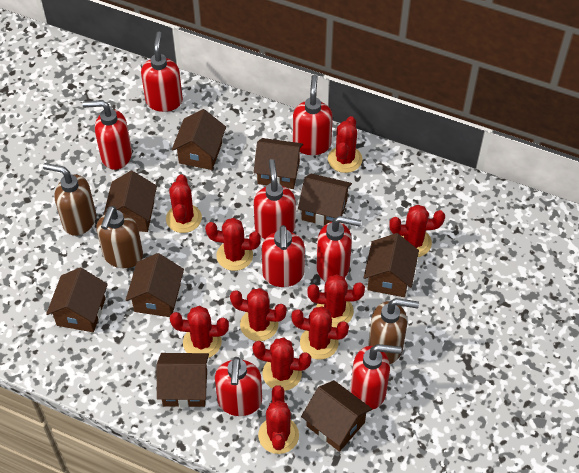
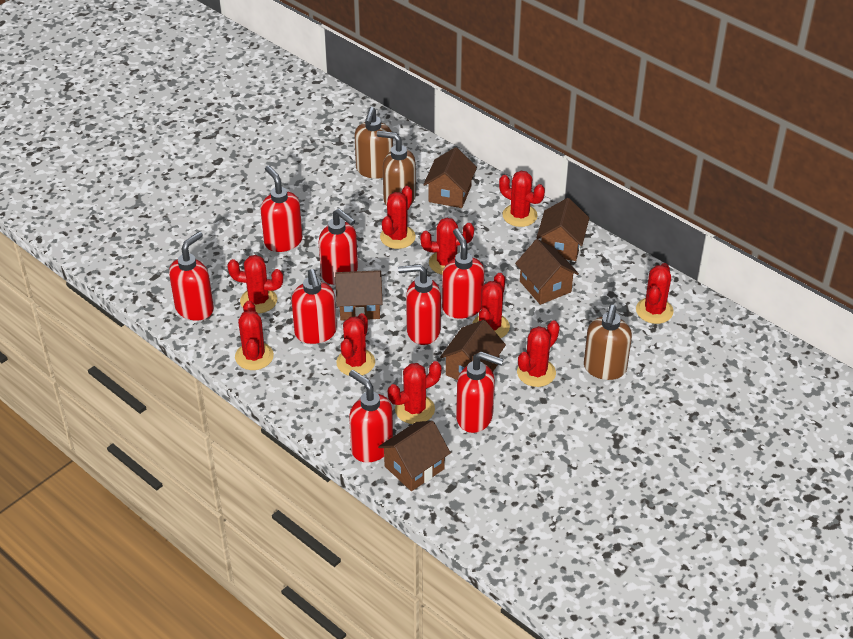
brown house: [46,267,108,332] [104,171,157,232] [126,253,184,317] [156,353,209,408] [172,109,226,170] [253,138,303,189] [298,173,352,226] [301,380,372,452] [363,233,419,297] = 9 -> [335,270,383,321] [378,421,451,491] [423,147,477,208] [440,320,506,380] [515,239,579,305] [536,198,589,261] = 6

